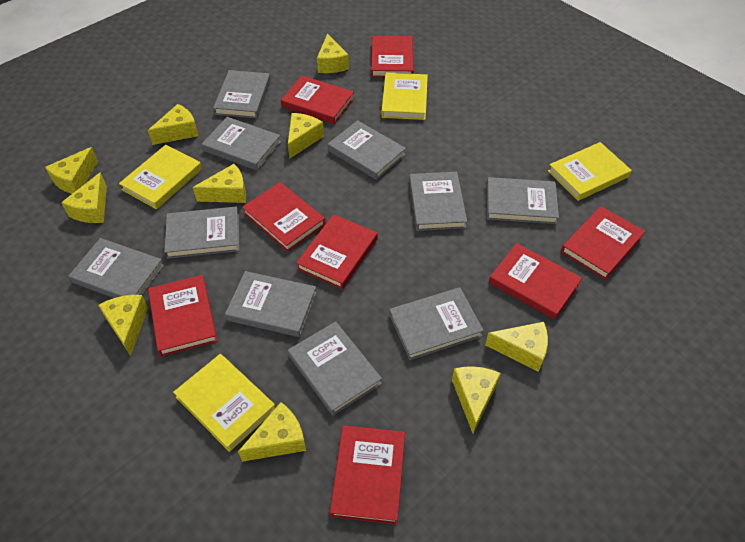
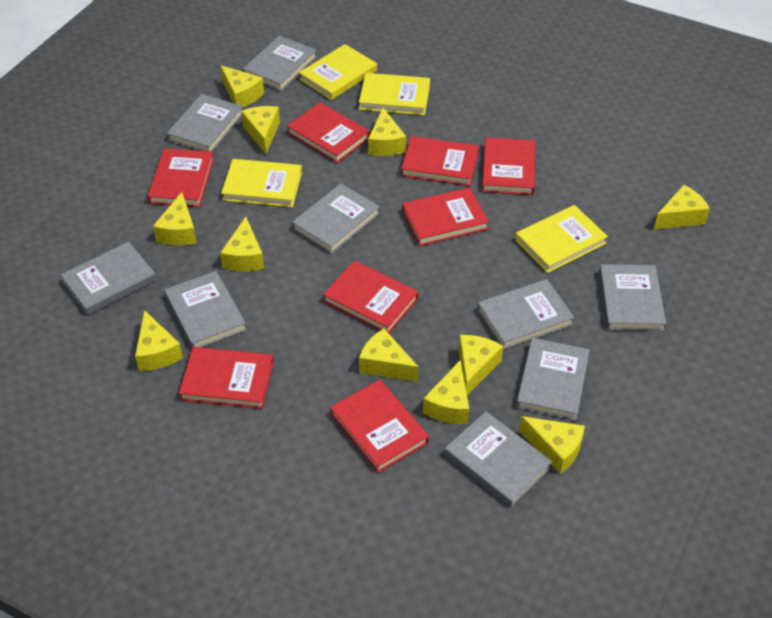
grey book: [68,238,164,298] [164,207,240,259] [202,117,281,171] [213,70,271,118] [225,271,317,337] [288,322,382,416] [328,120,406,180] [389,287,484,360] [409,172,467,231] [487,177,559,224] = 10 -> [60,242,157,315] [164,271,247,348] [167,94,243,152] [242,36,317,91] [292,184,380,254] [445,412,552,507] [477,279,574,350] [516,338,590,421] [599,264,666,331] = 9
yellow cheese: [45,147,98,194] [61,172,107,223] [98,295,148,356] [148,104,199,145] [193,164,246,203] [238,402,306,462] [288,113,324,159] [317,33,349,73] [452,366,501,434] [485,322,548,372] = 10 -> [135,310,183,371] [153,192,197,245] [220,65,264,107] [220,217,264,271] [241,106,280,154] [359,329,419,382] [368,108,406,156] [423,360,469,424] [459,335,503,395] [519,416,585,474] [654,185,710,229] = 11

